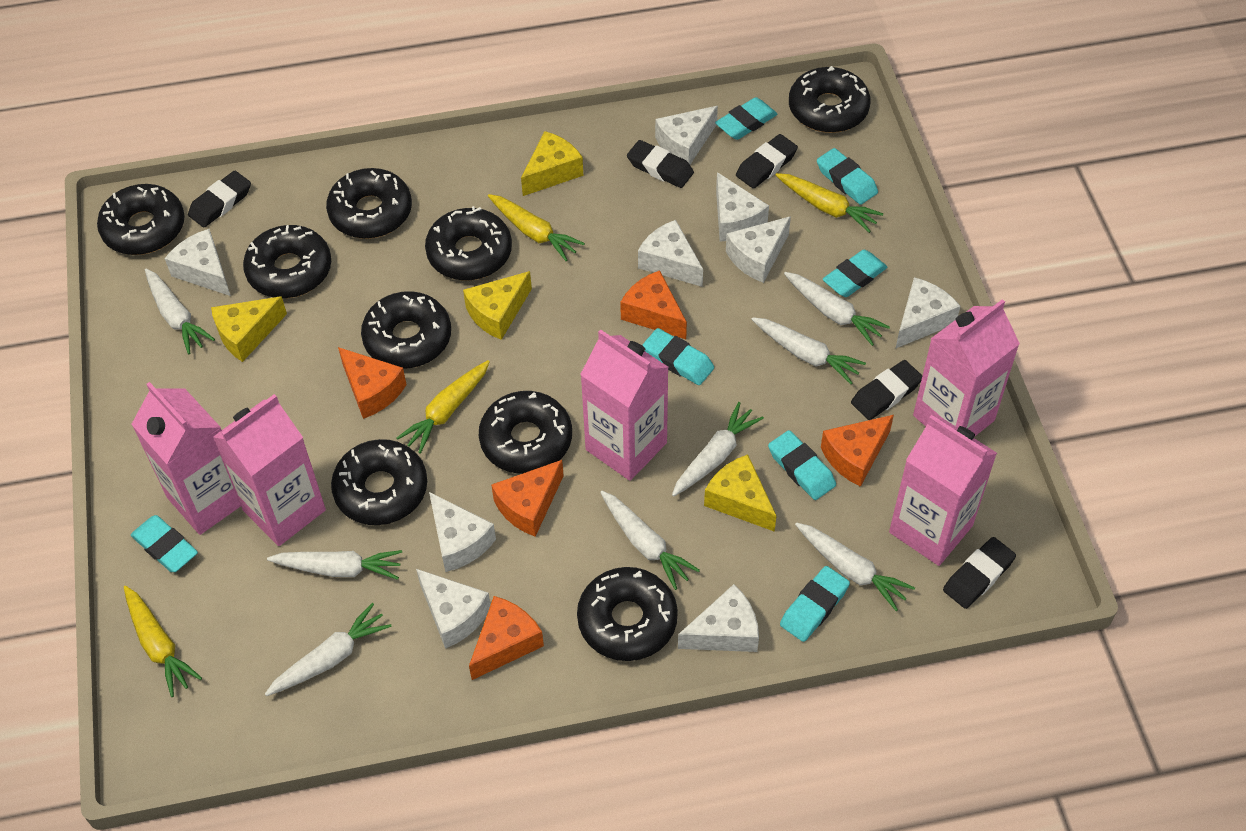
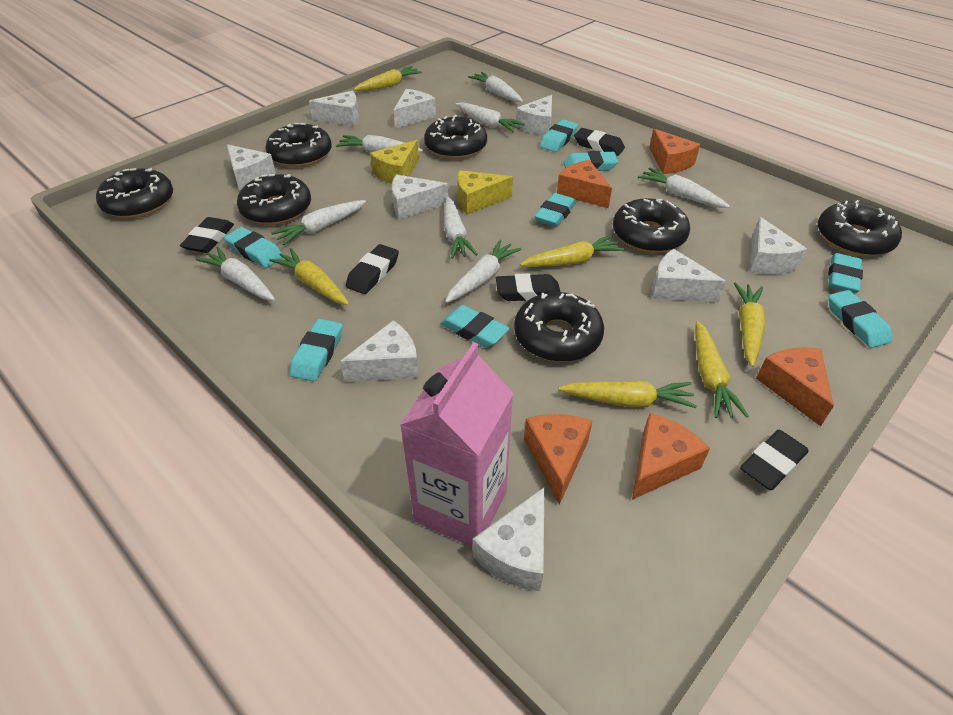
black donut: [97,184,185,255] [243,225,331,298] [326,168,412,239] [331,439,427,525] [361,291,451,368] [425,206,512,280] [479,391,572,474] [577,567,678,661] [789,66,870,133] = 9 -> [96,168,173,218] [237,174,311,225] [265,123,332,167] [424,115,487,159] [514,292,604,362] [613,198,690,253] [818,200,902,257] = 7
pink carton: [131,382,241,535] [213,394,326,546] [580,330,669,481] [889,415,997,566] [913,299,1020,436] = 5 -> [400,342,514,547] = 1
turquoise eraser: [131,515,198,572] [642,328,714,385] [715,97,777,140] [768,430,836,500] [780,566,850,642] [817,148,878,205] [823,250,887,297] = 7 -> [224,227,283,268] [290,319,343,382] [440,305,510,348] [534,193,576,227] [540,119,578,152] [563,151,618,171] [828,253,863,294] [829,290,892,348] = 8
yellow carrot: [124,586,202,697] [397,360,490,454] [488,194,585,261] [776,173,883,233] = 4 -> [269,248,349,305] [354,66,422,91] [520,235,624,267] [559,381,697,408] [695,321,749,418] [734,282,765,367] = 6
yellow cheese: [211,296,287,362] [463,271,532,340] [521,131,583,196] [704,455,776,532] = 4 -> [370,140,419,184] [457,170,513,215] = 2

